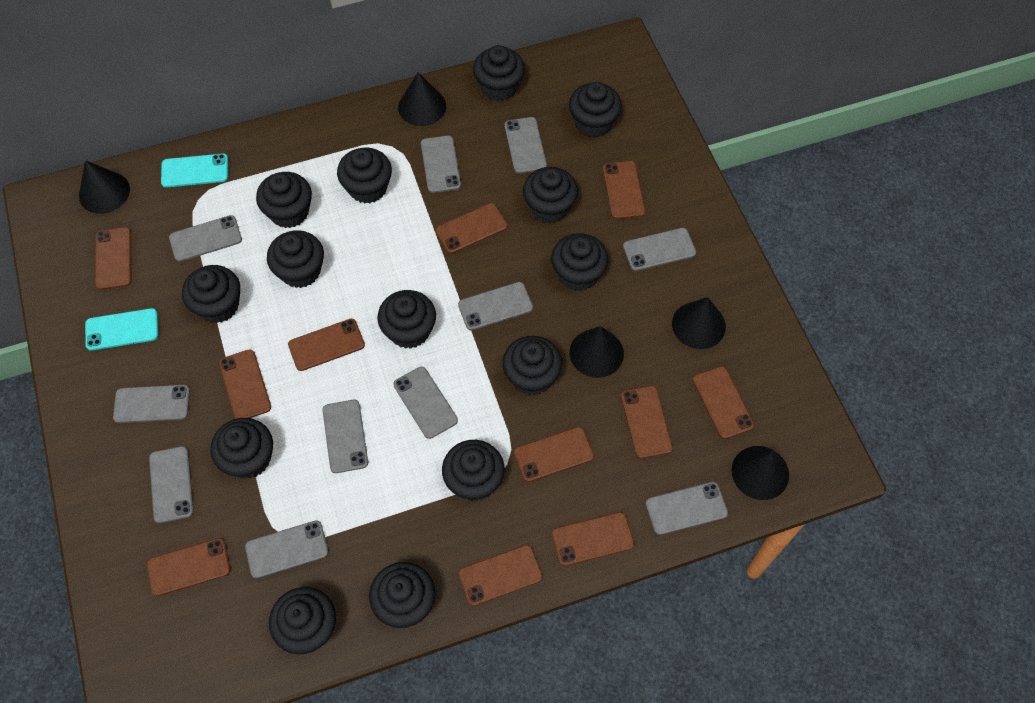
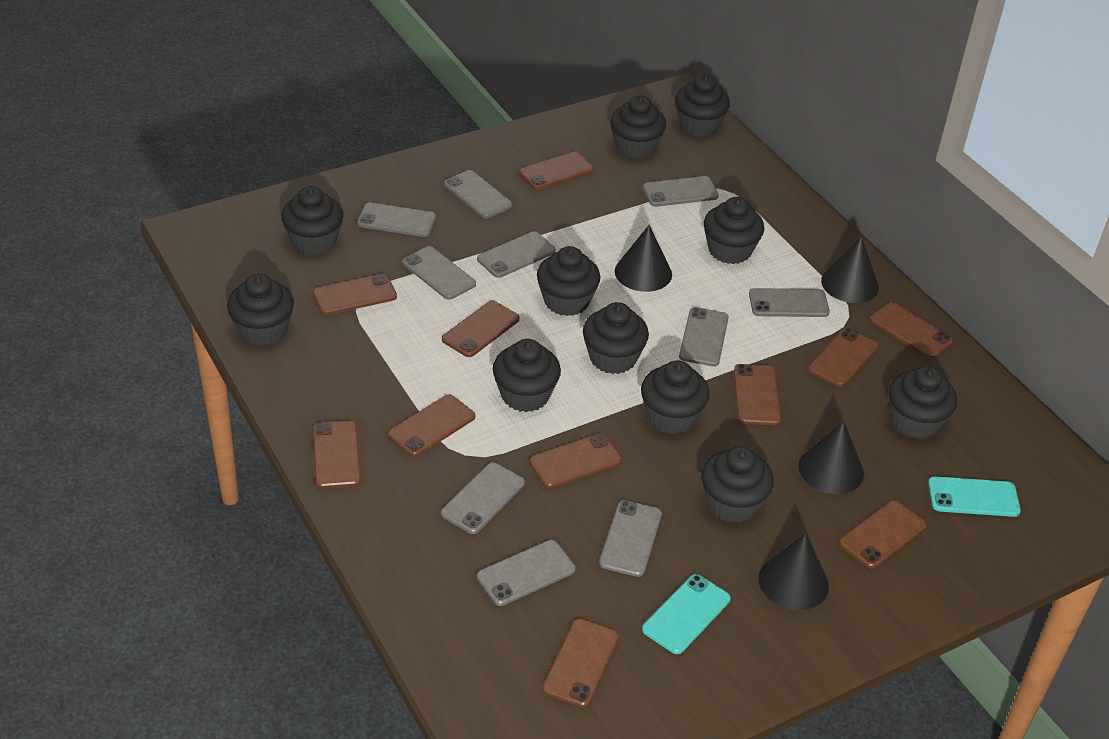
black cone: [79,160,130,214] [398,72,446,126] [570,326,624,378] [672,297,726,349] [732,446,789,500] = 5 -> [615,225,672,292] [758,533,829,610] [798,421,864,494] [821,236,879,303] = 4
black cupcake: [182,265,240,323] [211,418,273,479] [256,172,312,228] [267,230,324,288] [269,587,336,655] [337,148,392,203] [369,562,435,628] [377,290,436,349] [442,440,505,501] [473,45,525,101] [502,336,562,395] [523,167,578,223] [551,233,608,291] [569,82,622,137] = 14 -> [227,274,294,346] [281,186,343,255] [493,339,561,412] [537,246,600,316] [583,302,649,374] [610,95,666,159] [641,360,710,434] [675,75,730,137] [701,446,774,523] [704,197,765,264] [889,366,957,439] = 11
grey phone: [113,385,190,423] [149,446,194,523] [169,215,242,262] [245,520,328,578] [323,400,368,473] [393,367,458,439] [421,136,461,193] [458,282,533,331] [504,117,547,174] [623,228,696,271] [646,482,728,535] = 11 -> [357,202,436,237] [402,246,476,300] [441,462,525,534] [444,170,512,218] [477,231,556,278] [477,540,576,606] [599,500,662,577] [643,176,719,207] [679,307,729,367] [749,288,830,317] = 10

